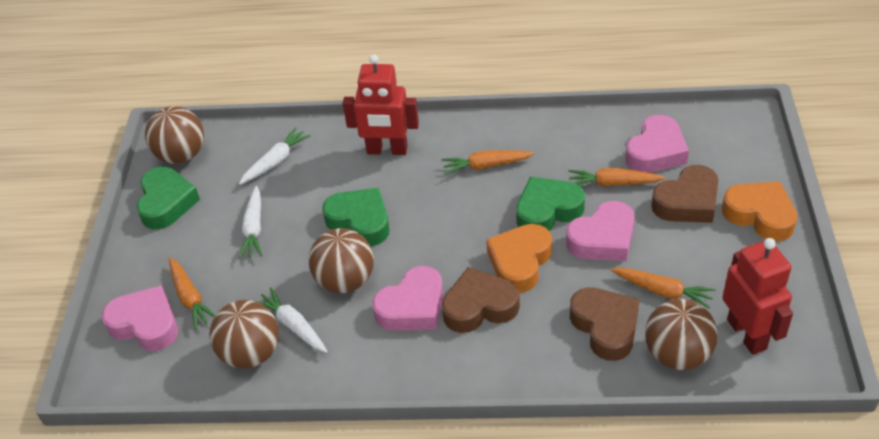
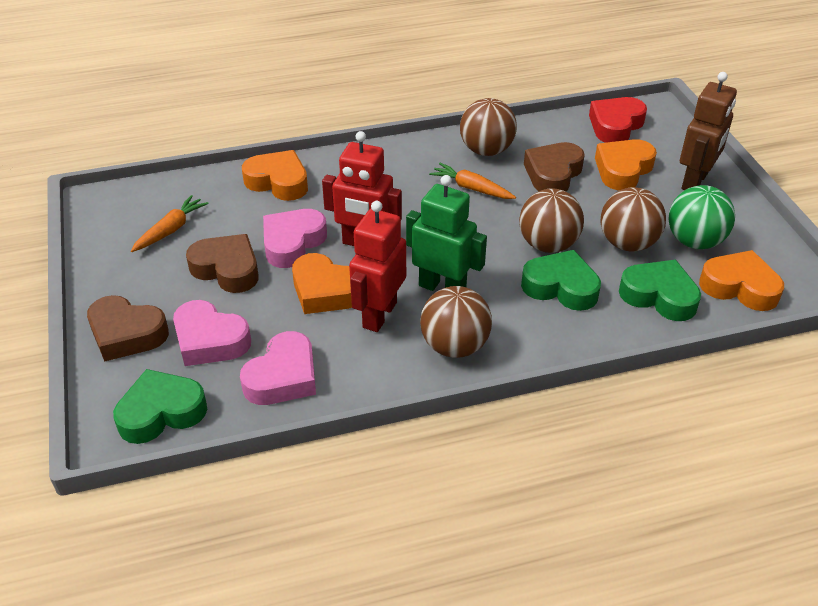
brown robot: none = 0 -> [680,72,737,190] = 1
green ball: none = 0 -> [668,185,735,249] = 1
green robot: none = 0 -> [406,175,487,291] = 1
orange carrot: [169,257,216,330] [442,150,535,175] [569,168,665,187] [611,268,716,308] = 4 -> [131,195,209,252] [429,163,516,199] = 2
orange heart: [486,224,552,293] [722,181,798,241] = 2 -> [242,150,308,201] [292,253,352,314] [595,139,657,191] [699,250,784,311] = 4
pink heart: [102,285,178,351] [372,266,443,331] [566,201,635,261] [625,115,689,173] = 4 -> [173,300,251,366] [240,331,316,405] [263,209,327,268] = 3
red heart: none = 0 -> [589,97,647,143] = 1
white carrot: [238,186,262,259] [239,127,311,185] [256,287,328,353] = 3 -> none = 0

